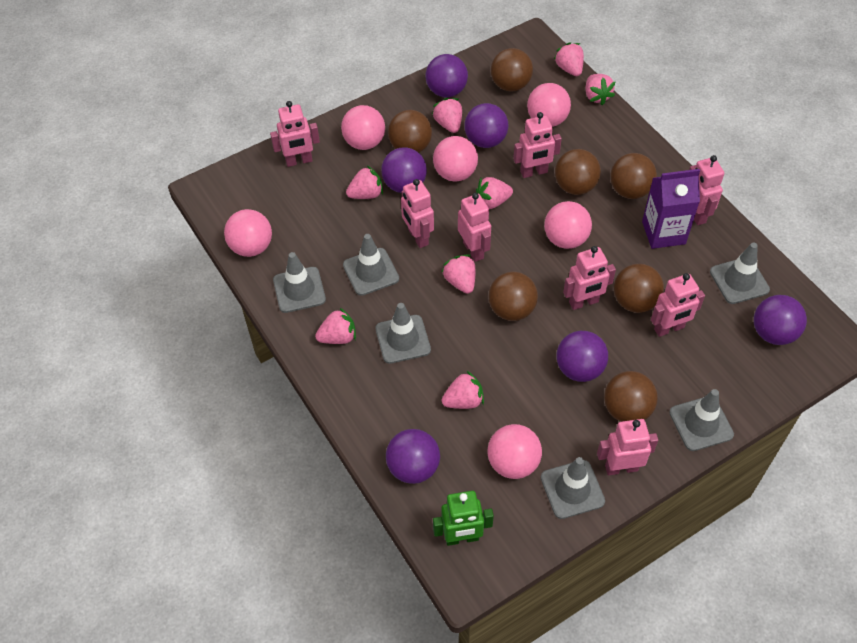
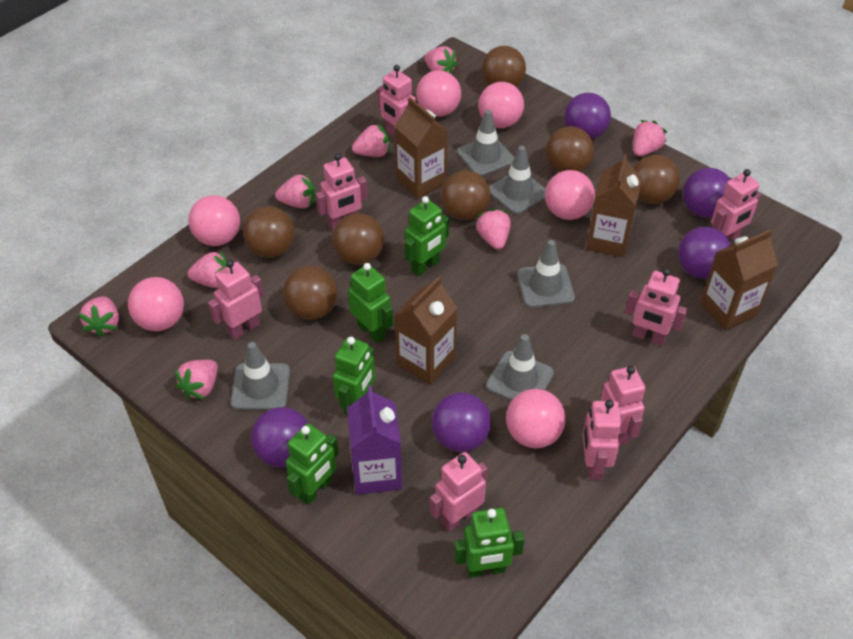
brown carton: none = 0 -> [394,97,448,198] [395,276,457,385] [586,154,642,257] [700,229,778,331] = 4
green robot: [433,491,494,546] = 1 -> [286,424,339,505] [333,337,375,415] [348,263,393,343] [405,196,449,276] [454,508,525,578] = 5
grey traffic cone: [273,252,326,313] [343,234,399,296] [375,303,431,364] [541,457,605,519] [669,389,734,451] [710,243,770,304] = 6 -> [231,342,290,410] [457,110,514,176] [486,334,554,401] [489,146,546,214] [517,240,575,308] = 5
purple ball: [381,147,427,193] [386,429,440,484] [425,54,468,97] [464,103,508,148] [556,331,608,382] [754,295,807,345] = 6 -> [251,407,309,467] [432,392,491,452] [564,93,611,139] [678,227,731,279] [683,168,730,218] = 5

